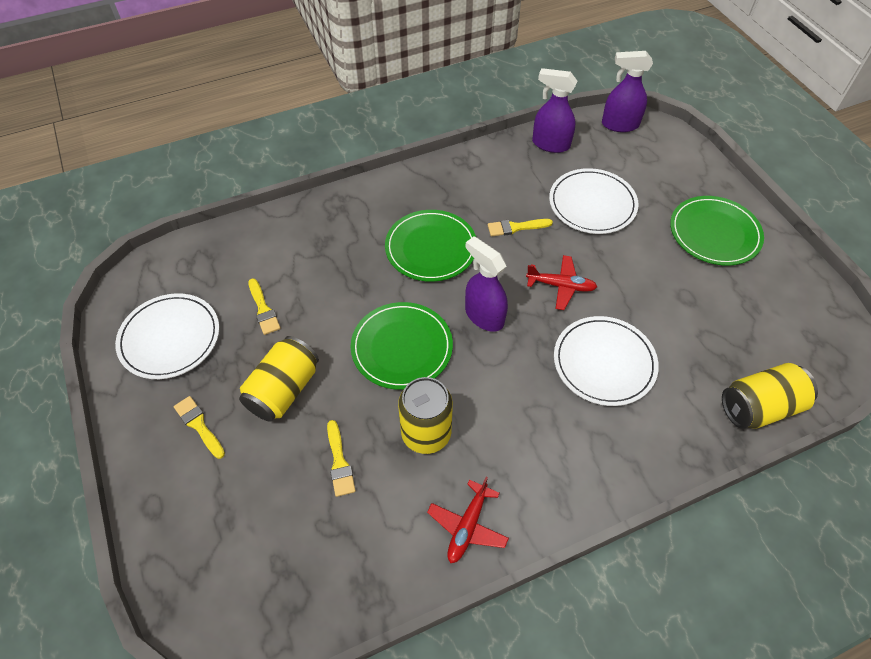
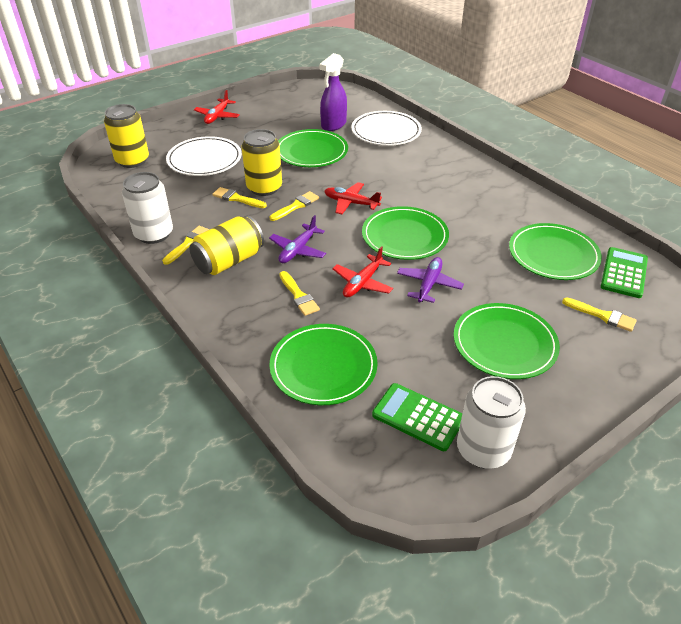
green calculator: none = 0 -> [372,383,462,451] [601,247,648,298] = 2
green plate: [351,302,453,390] [385,210,476,282] [670,196,764,266] = 3 -> [270,324,378,405] [278,129,348,167] [362,206,449,260] [454,303,560,379] [509,223,602,280] = 5
purple plane: none = 0 -> [269,215,326,263] [397,257,464,303] = 2
purple spray bottle: [465,236,508,332] [532,68,577,153] [602,51,653,132] = 3 -> [319,53,347,131] = 1
red plane: [427,477,509,563] [526,255,597,310] = 2 -> [194,90,240,124] [324,182,382,214] [332,246,393,298] = 3
white can: none = 0 -> [122,172,173,244] [457,376,526,469] = 2
white plate: [115,293,219,379] [549,168,639,234] [554,316,659,406] = 3 -> [166,136,242,176] [351,111,422,146] = 2
yellow brush: [174,396,225,459] [248,278,281,335] [327,420,356,497] [488,219,553,237] = 4 -> [162,226,210,265] [212,187,267,208] [270,191,319,221] [279,271,320,316] [562,298,637,332] = 5

